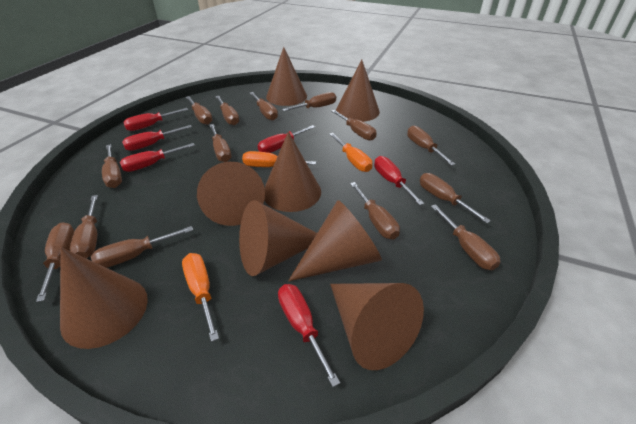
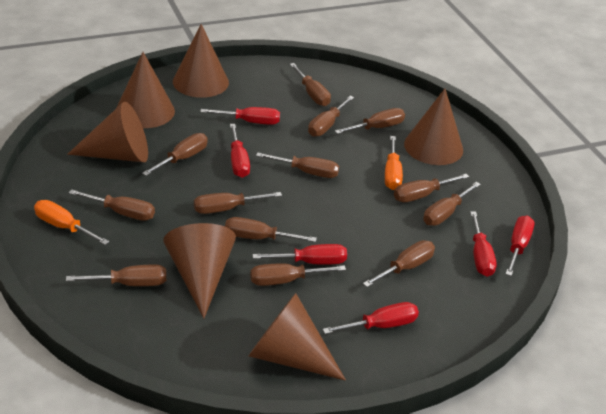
brown cone: [60,247,148,349] [197,162,265,226] [239,200,317,276] [264,132,321,212] [266,47,307,106] [288,200,382,282] [330,283,424,370] [336,59,380,122] = 8 -> [67,102,148,162] [116,52,175,128] [163,223,236,318] [173,24,229,98] [249,293,346,381] [404,89,463,165] = 6
brown screwdriver: [36,222,75,302] [70,195,98,259] [91,226,193,268] [102,144,122,188] [186,96,213,125] [209,124,232,162] [215,96,239,125] [250,92,278,120] [282,92,336,111] [331,110,377,141] [350,182,400,239] [407,126,455,166] [420,173,491,223] [431,204,500,270] = 14 -> [66,265,166,286] [69,189,155,221] [142,133,208,176] [194,192,282,214] [225,217,317,242] [250,263,346,286] [256,152,339,178] [290,63,331,106] [308,96,354,137] [335,108,405,134] [363,240,435,287] [394,174,469,202] [423,182,481,226] = 13
orange screwdriver: [182,253,219,342] [242,151,316,167] [329,133,372,172] = 3 -> [34,200,109,245] [385,136,403,190] = 2

